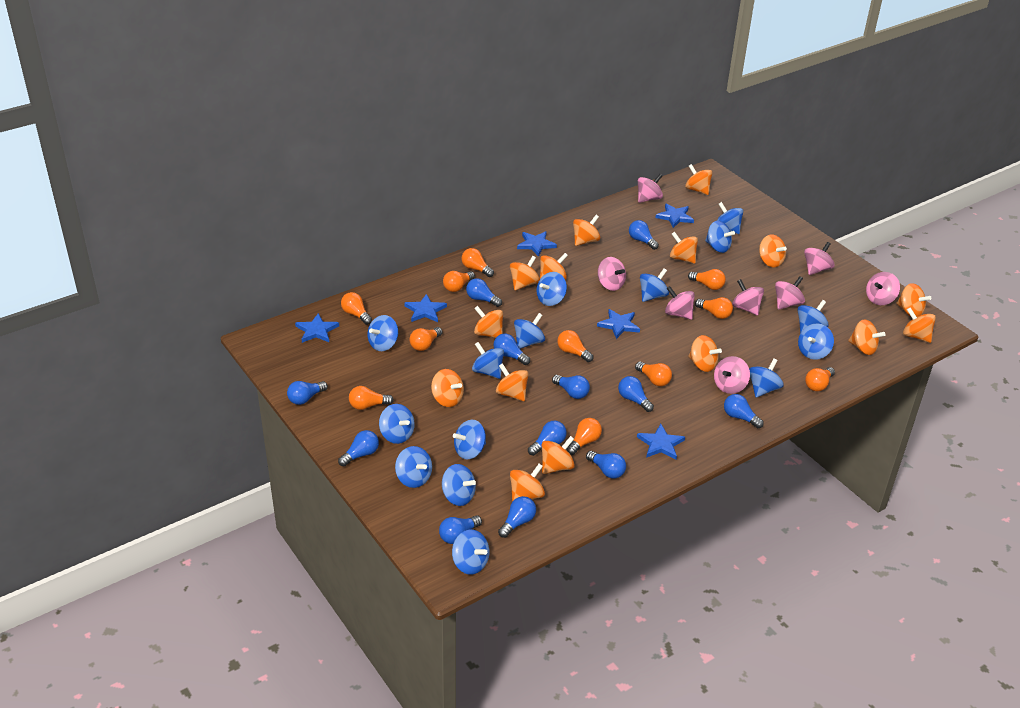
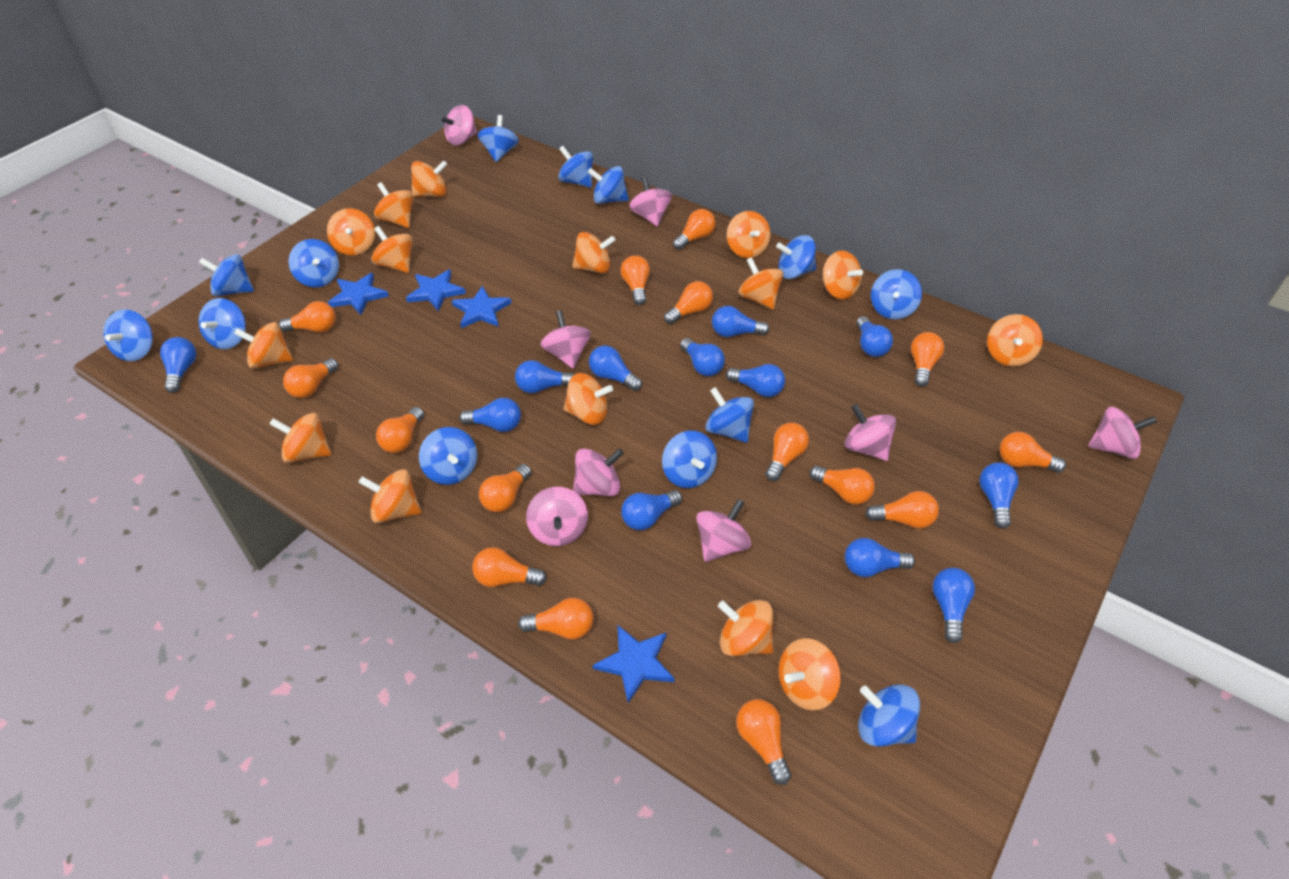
blue spinning top: [367,315,398,351] [379,404,415,444] [395,446,432,488] [442,464,476,506] [452,530,489,575] [453,420,486,460] [472,342,504,379] [514,313,545,349] [537,272,567,306] [640,268,669,302] [705,221,735,253] [717,202,743,234] [749,358,784,398] [798,300,829,333] [798,324,834,360] = 15 -> [103,310,153,361] [198,298,246,349] [199,254,254,296] [288,239,339,287] [419,427,477,485] [478,115,519,162] [558,146,593,188] [588,166,629,204] [662,431,717,488] [705,387,754,443] [776,235,816,279] [858,684,920,747] [871,269,922,320] = 13
blue star: [295,313,339,343] [404,294,447,322] [517,231,557,257] [597,309,640,339] [637,424,685,459] [655,204,694,228] = 6 -> [328,273,389,315] [406,269,466,312] [452,286,511,328] [593,625,675,703] = 4
orange light bulb: [341,292,372,325] [349,386,394,410] [409,327,442,351] [443,271,475,292] [461,248,494,277] [557,330,594,362] [566,418,602,455] [635,362,672,386] [688,269,726,290] [695,297,733,319] [805,367,835,391] = 11 -> [279,301,336,332] [283,358,338,398] [376,407,424,453] [472,547,547,587] [479,464,531,512] [518,598,594,640] [620,255,650,305] [664,281,713,324] [673,209,716,250] [736,699,791,785] [766,423,809,481] [809,466,875,505] [865,491,939,529] [911,332,944,387] [999,432,1066,473] = 15

